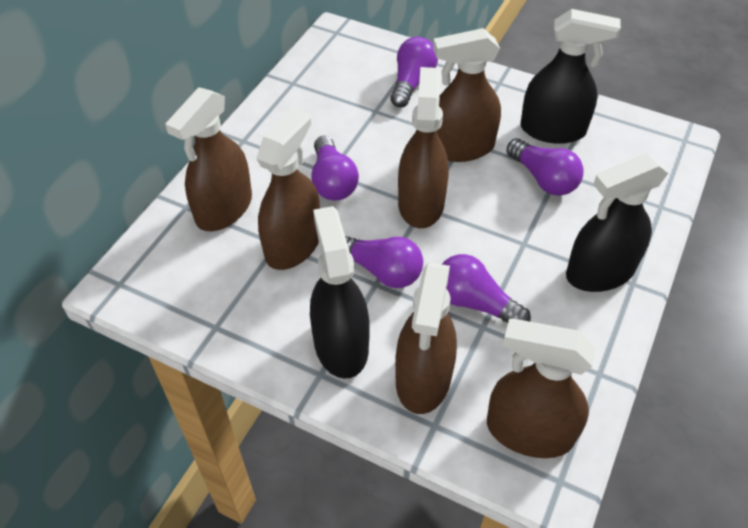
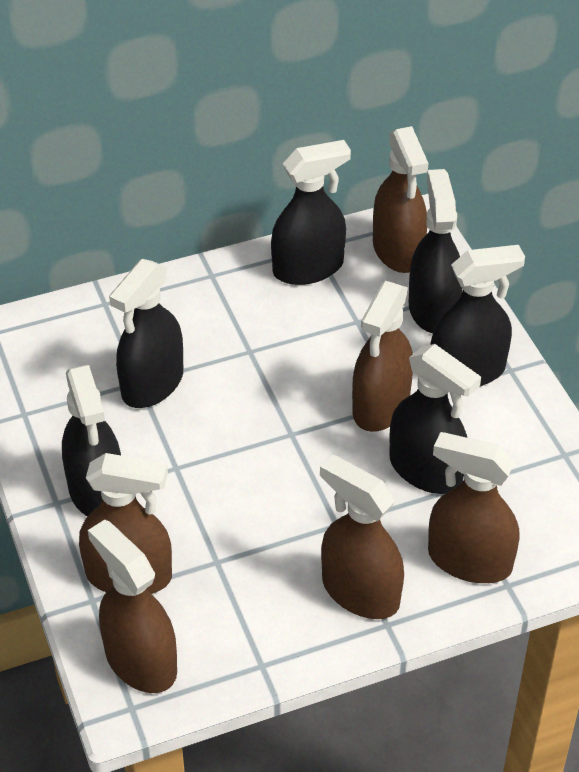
black spray bottle: [310,206,369,379] [520,9,621,144] [566,154,668,292] = 3 -> [62,365,121,516] [109,259,183,408] [271,140,351,285] [389,344,481,494] [409,169,462,333] [430,245,525,387] = 6
purple light bulb: [311,136,359,200] [345,236,423,288] [390,37,438,107] [442,254,531,323] [506,138,584,196] = 5 -> none = 0

